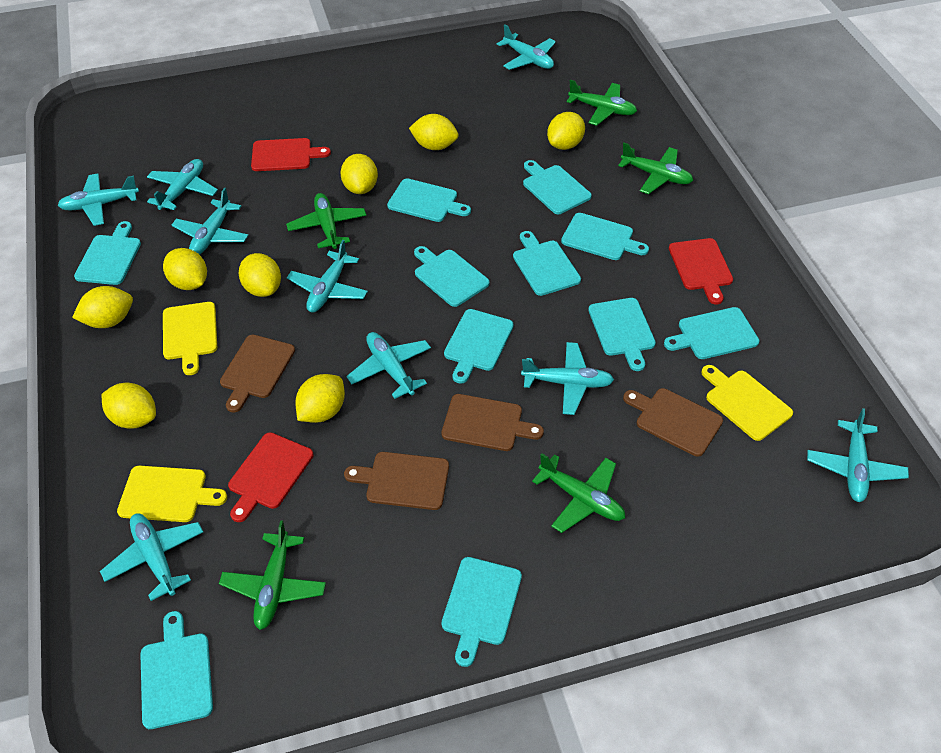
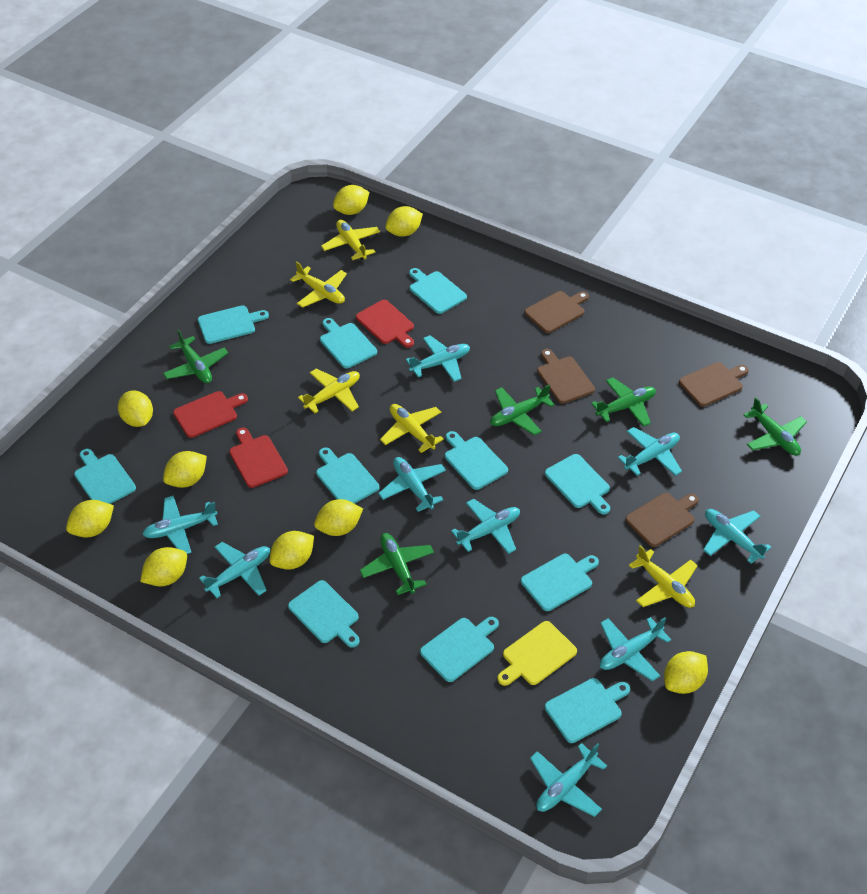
yellow cutting board: [117,466,227,522] [163,302,217,375] [701,365,793,441] = 3 -> [497,621,577,686] = 1
yellow lemon: [72,286,133,328] [102,383,156,429] [163,248,207,290] [239,253,281,297] [295,374,345,423] [340,154,378,194] [409,114,458,150] [547,112,585,150] = 8 -> [66,500,114,538] [118,391,153,427] [140,547,187,586] [163,451,207,488] [269,531,314,570] [314,499,363,536] [333,185,369,215] [385,206,423,237] [664,651,708,694] = 9
yellow plane: none = 0 -> [290,261,347,308] [298,368,360,413] [321,220,380,260] [380,404,444,453] [629,545,698,608] = 5

